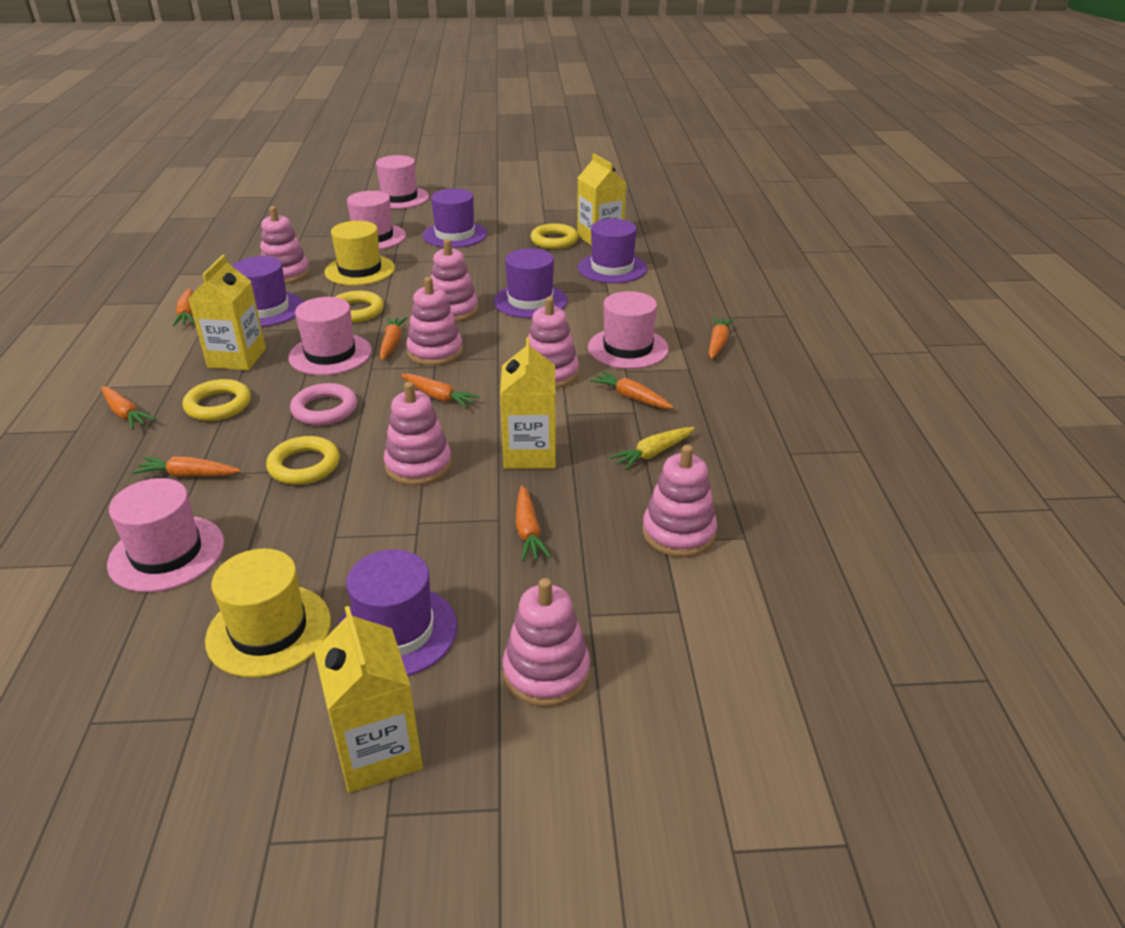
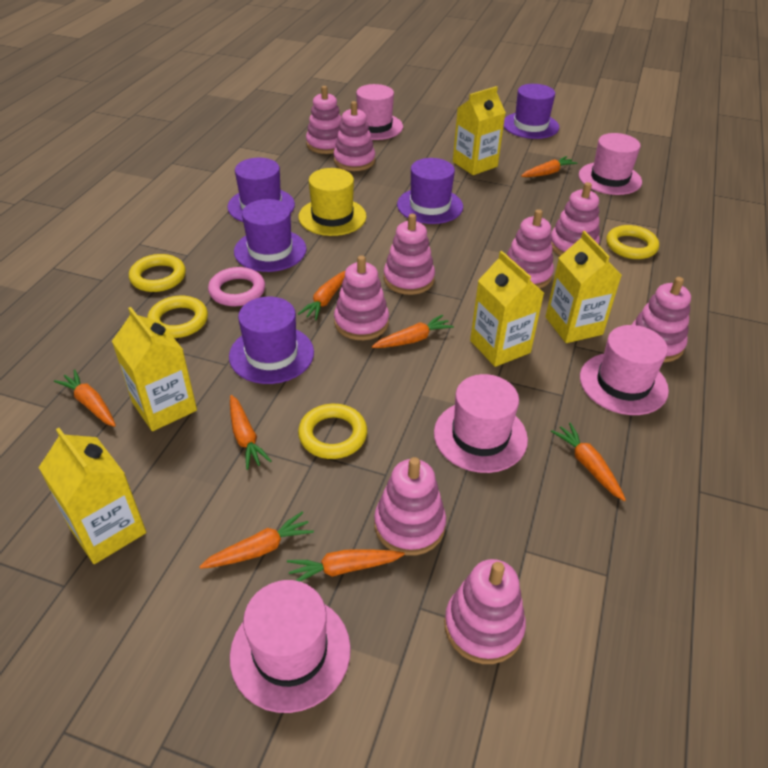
pink stacking toy: [260,206,310,284] [384,382,452,486] [406,277,463,366] [431,239,478,322] [503,578,590,707] [528,297,579,388] [643,445,717,557] = 7 -> [306,86,342,154] [334,101,375,171] [334,255,389,340] [374,457,446,556] [384,214,435,295] [444,559,526,664] [507,209,554,289] [551,182,600,256] [632,277,691,362] = 9
yellow carrot: [610,427,695,470] = 1 -> none = 0
yellow carton: [188,255,266,370] [314,606,423,793] [500,337,556,469] [577,154,626,246] = 4 -> [39,428,146,564] [112,307,197,431] [453,86,506,175] [470,251,544,367] [545,231,622,343] = 5
yellow hat: [205,548,331,678] [324,221,395,286] = 2 -> [299,168,366,236] = 1

